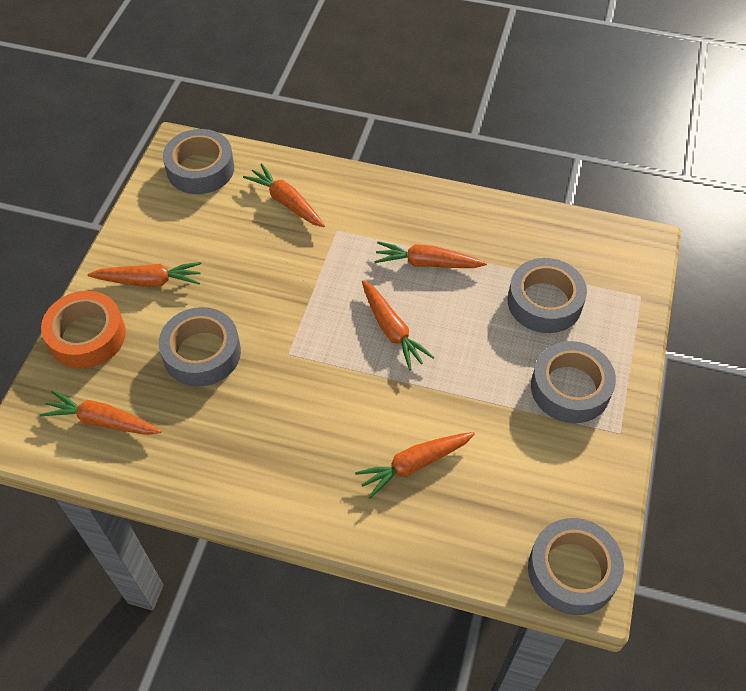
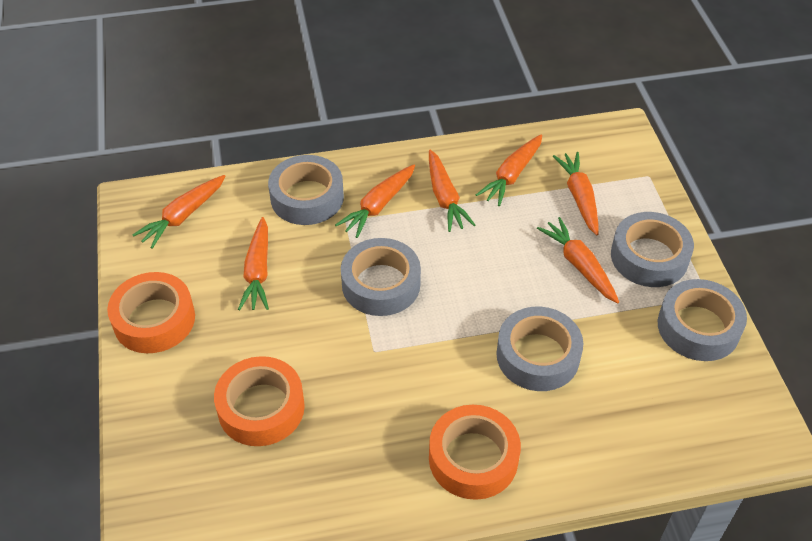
orange carrot: [39,390,162,435] [87,262,202,287] [243,163,325,227] [355,432,475,499] [362,280,434,370] [374,241,487,268] = 6 -> [132,175,226,249] [238,217,269,310] [335,164,415,238] [429,150,476,232] [476,134,542,206] [537,217,619,303] [553,152,599,235] = 7
orange tape: [41,291,126,369] = 1 -> [107,272,195,353] [214,356,305,446] [429,405,521,500] = 3

